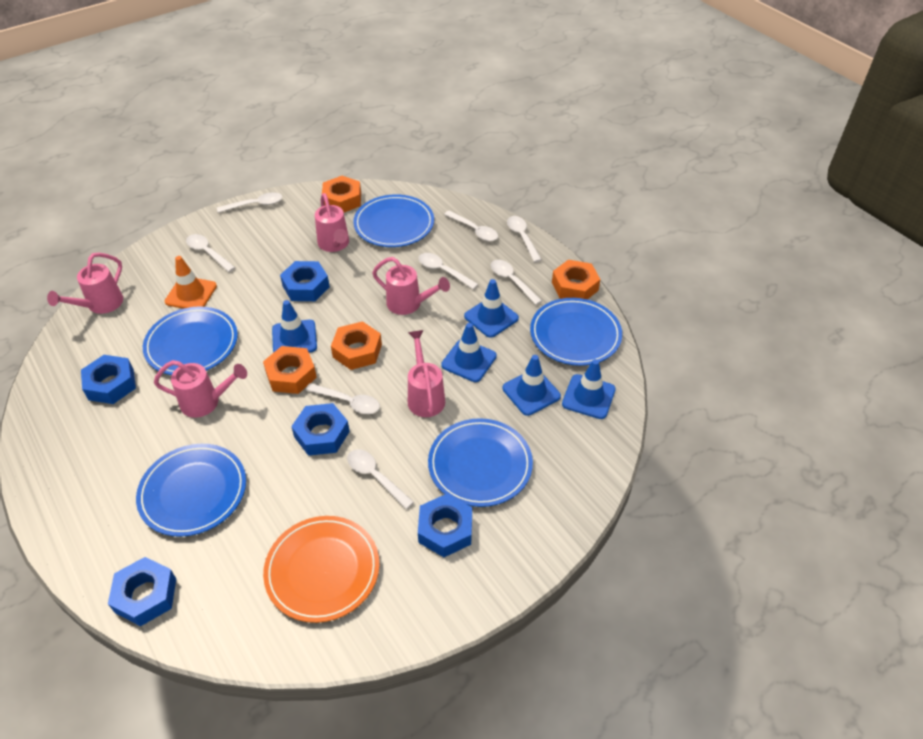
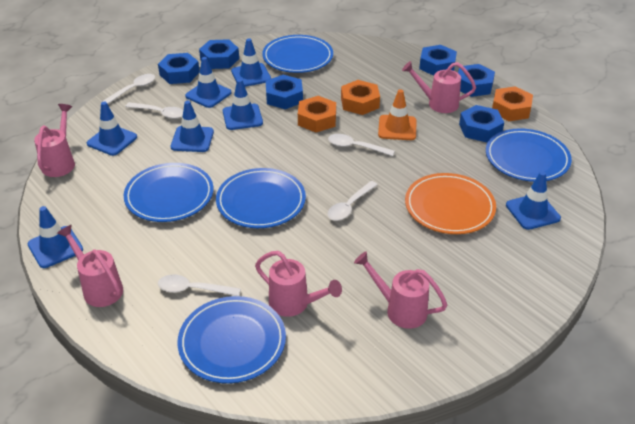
blue nut: [81,355,136,404] [108,557,176,626] [280,261,330,301] [291,403,350,456] [418,494,472,557] = 5 -> [158,53,200,84] [199,39,239,69] [266,75,303,109] [419,45,457,76] [458,64,495,97] [459,105,504,142] = 6
blue traffic cone: [272,300,317,353] [441,323,497,382] [464,279,519,338] [503,355,561,416] [562,359,616,419] = 5 -> [28,206,83,268] [87,102,137,156] [170,101,214,152] [185,57,231,108] [223,79,263,130] [231,38,271,87] [506,171,561,230] = 7
orange nut: [263,346,317,394] [322,176,361,213] [331,321,382,370] [552,260,600,299] = 4 -> [298,96,336,132] [341,80,380,115] [492,86,533,121] = 3
white spoon: [186,234,235,272] [217,192,282,213] [306,383,380,414] [347,449,414,509] [418,253,478,289] [444,211,498,241] [491,260,542,305] [507,216,542,262] = 8 -> [102,74,155,104] [126,102,183,119] [158,275,241,296] [328,134,395,156] [328,181,378,221] = 5

